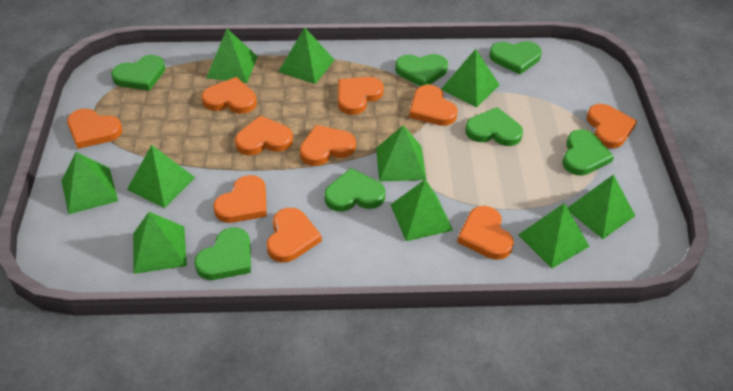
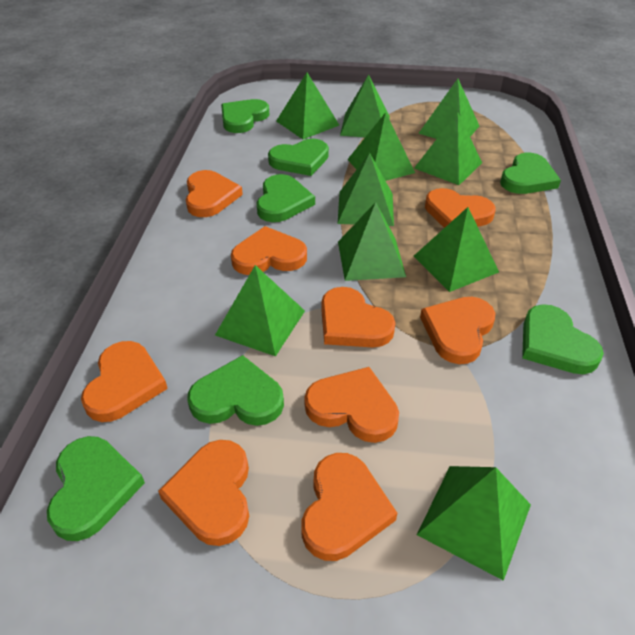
orange heart: [67,108,122,149] [202,77,257,114] [213,175,267,223] [235,115,293,155] [267,208,322,263] [300,125,356,166] [338,77,384,115] [409,85,458,126] [457,206,514,260] [587,104,637,148] = 10 -> [81,341,168,422] [158,440,249,546] [186,170,243,217] [231,226,307,275] [301,453,397,561] [304,367,399,443] [321,287,395,347] [420,297,496,364] [425,188,496,228] = 9

